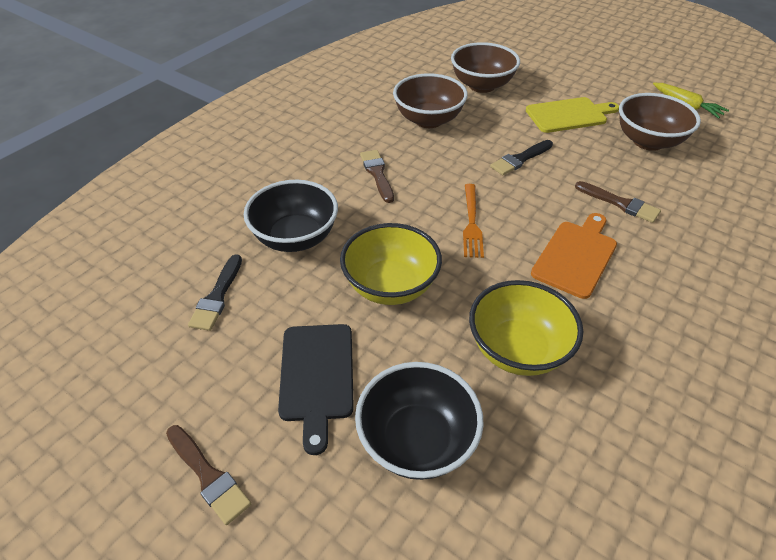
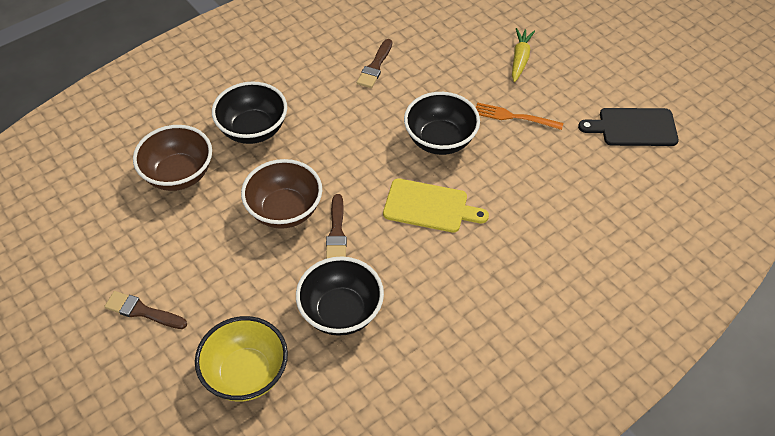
black bowl: [244,180,338,252] [355,362,484,480] = 2 -> [212,82,287,144] [296,256,384,336] [404,92,480,155] = 3
black brush: [188,254,242,331] [490,140,553,175] = 2 -> none = 0
brown bowl: [393,73,468,128] [451,42,520,93] [619,93,701,151] = 3 -> [133,125,212,191] [241,159,322,229] = 2
orange cutting board: [531,213,617,299] = 1 -> none = 0
yellow bowl: [340,223,442,305] [469,280,583,376] = 2 -> [195,316,288,402] = 1

